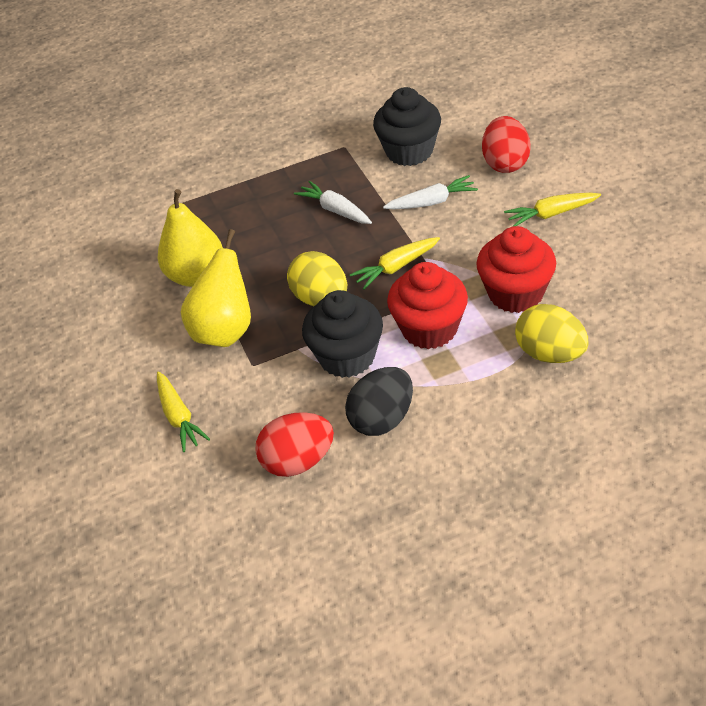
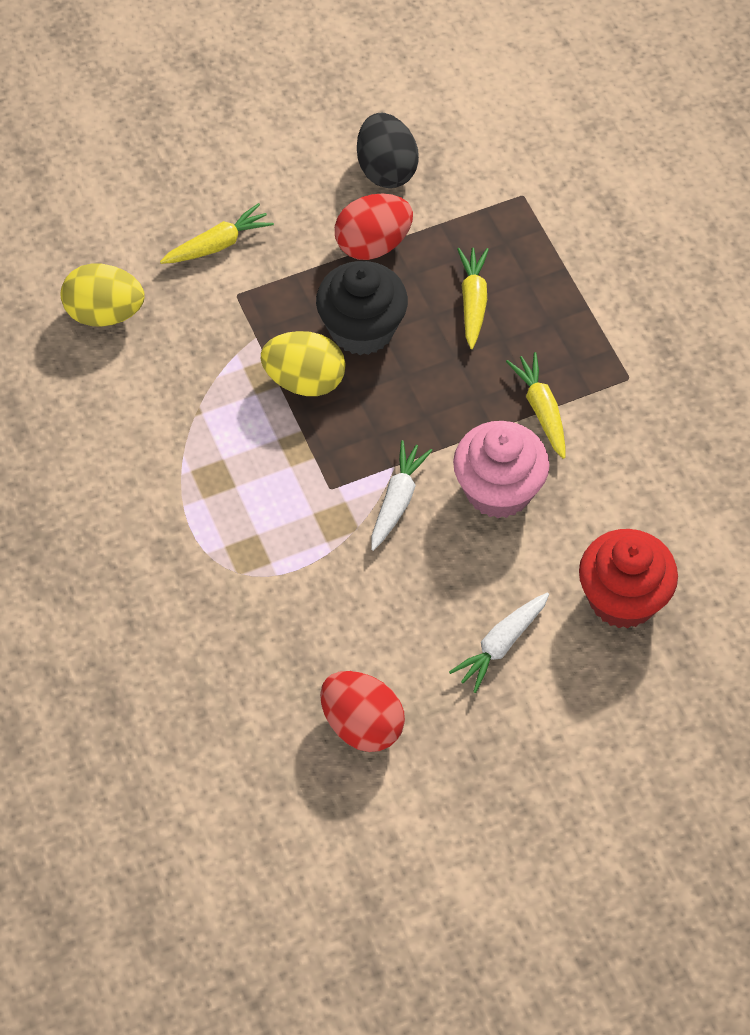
black cupcake: [302,290,383,378] [373,87,441,166] = 2 -> [316,261,408,355] = 1
pink cupcake: none = 0 -> [453,421,550,518] = 1
red cupcake: [387,262,468,349] [476,226,556,313] = 2 -> [579,529,678,629] = 1
yellow pear: [157,189,223,287] [181,229,251,347] = 2 -> none = 0

